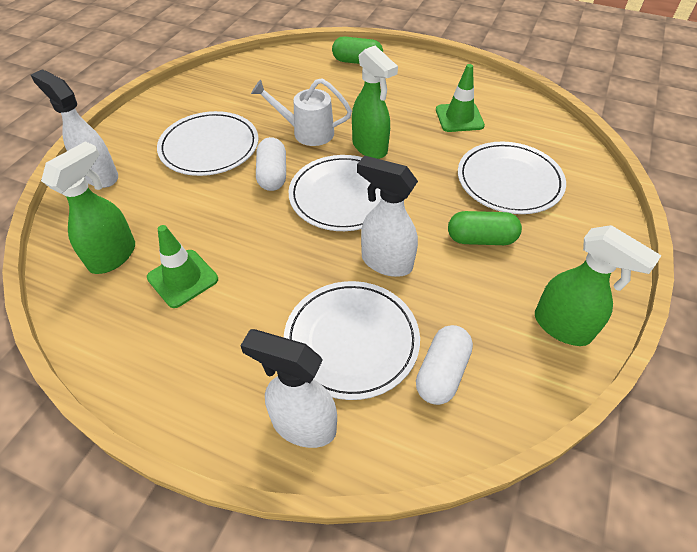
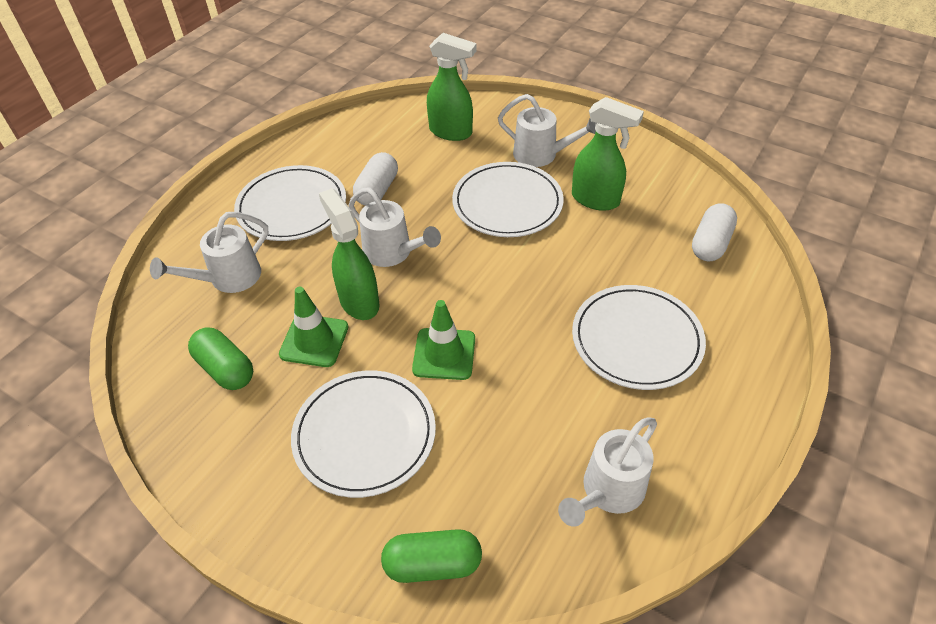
white spray bottle: [31,69,118,188] [240,329,337,448] [357,156,418,277] = 3 -> none = 0
white watering can: [251,78,352,146] = 1 -> [150,212,269,293] [348,187,441,267] [498,94,596,167] [558,417,657,527] = 4

